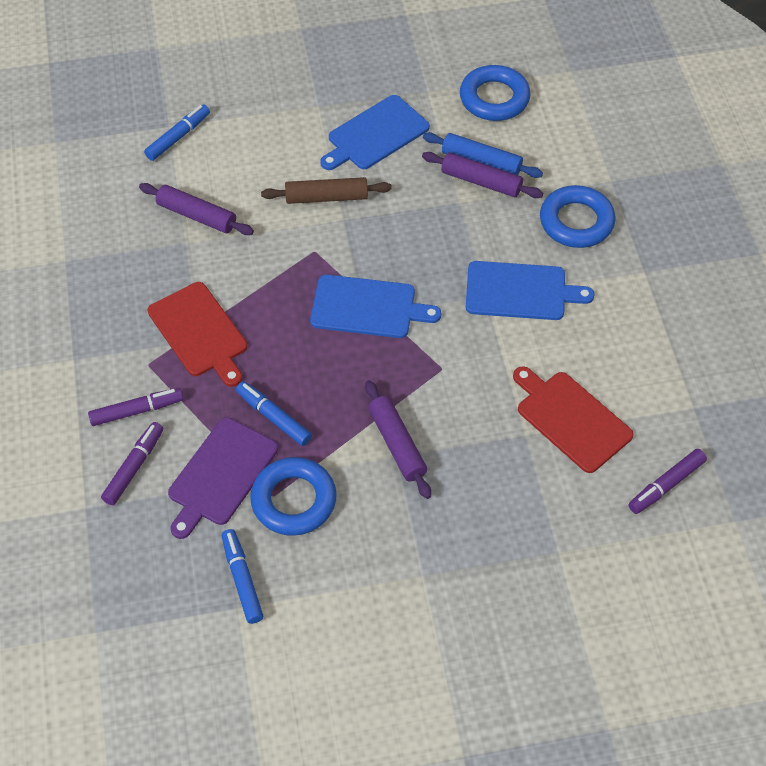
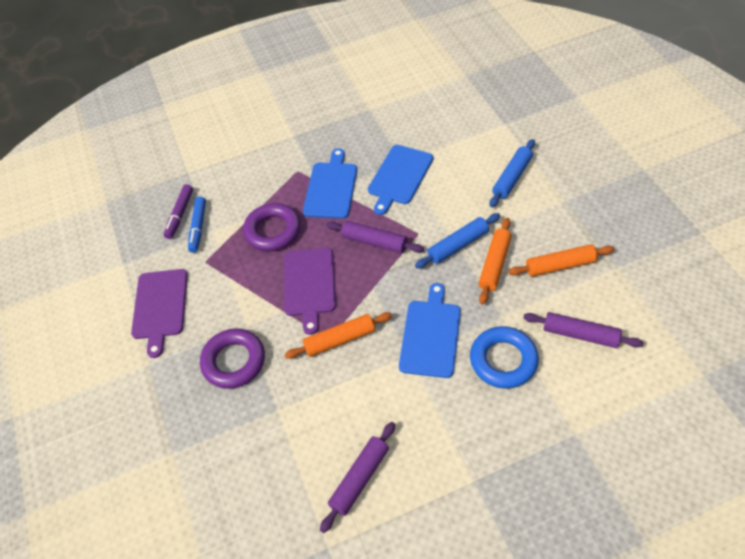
blue marker: [144,104,210,161] [222,529,263,624] [236,381,312,446] = 3 -> [188,196,206,253] = 1
blue ring: [250,457,337,536] [460,65,531,121] [540,185,615,248] = 3 -> [470,326,539,389] = 1
blue rolling pin: [423,132,543,178] = 1 -> [415,213,500,268] [490,139,535,207] = 2
brown rolling pin: [261,177,392,204] = 1 -> none = 0
orange rolling pin: none = 0 -> [285,312,392,359] [478,218,512,305] [508,244,614,277] = 3
purple cutting board: [168,418,278,539] = 1 -> [131,269,188,358] [284,247,336,335] = 2
purple marker: [88,388,183,426] [101,422,163,505] [629,449,707,514] = 3 -> [164,184,193,239] = 1
purple ring: none = 0 -> [200,328,265,389] [243,203,301,252] = 2
red cutting board: [147,282,247,387] [513,366,634,473] = 2 -> none = 0

